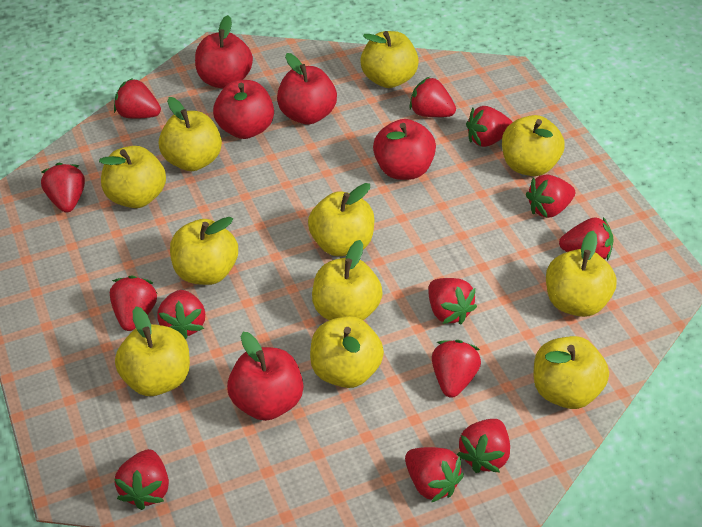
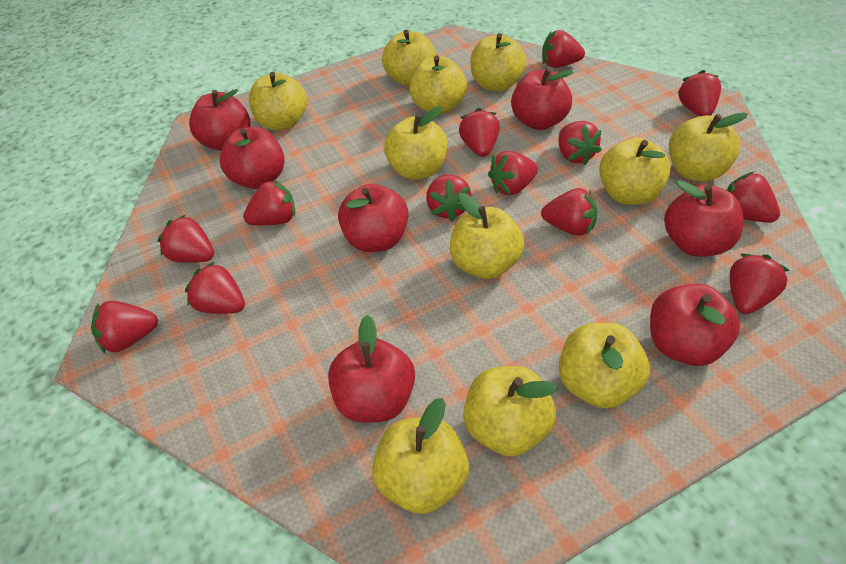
red apple: [195,15,253,89] [213,80,274,139] [227,332,303,421] [277,53,337,125] [373,119,436,180] = 5 -> [189,89,250,151] [220,127,285,189] [328,315,415,422] [338,184,409,252] [511,68,574,130] [650,284,740,366] [664,180,743,257] = 7

